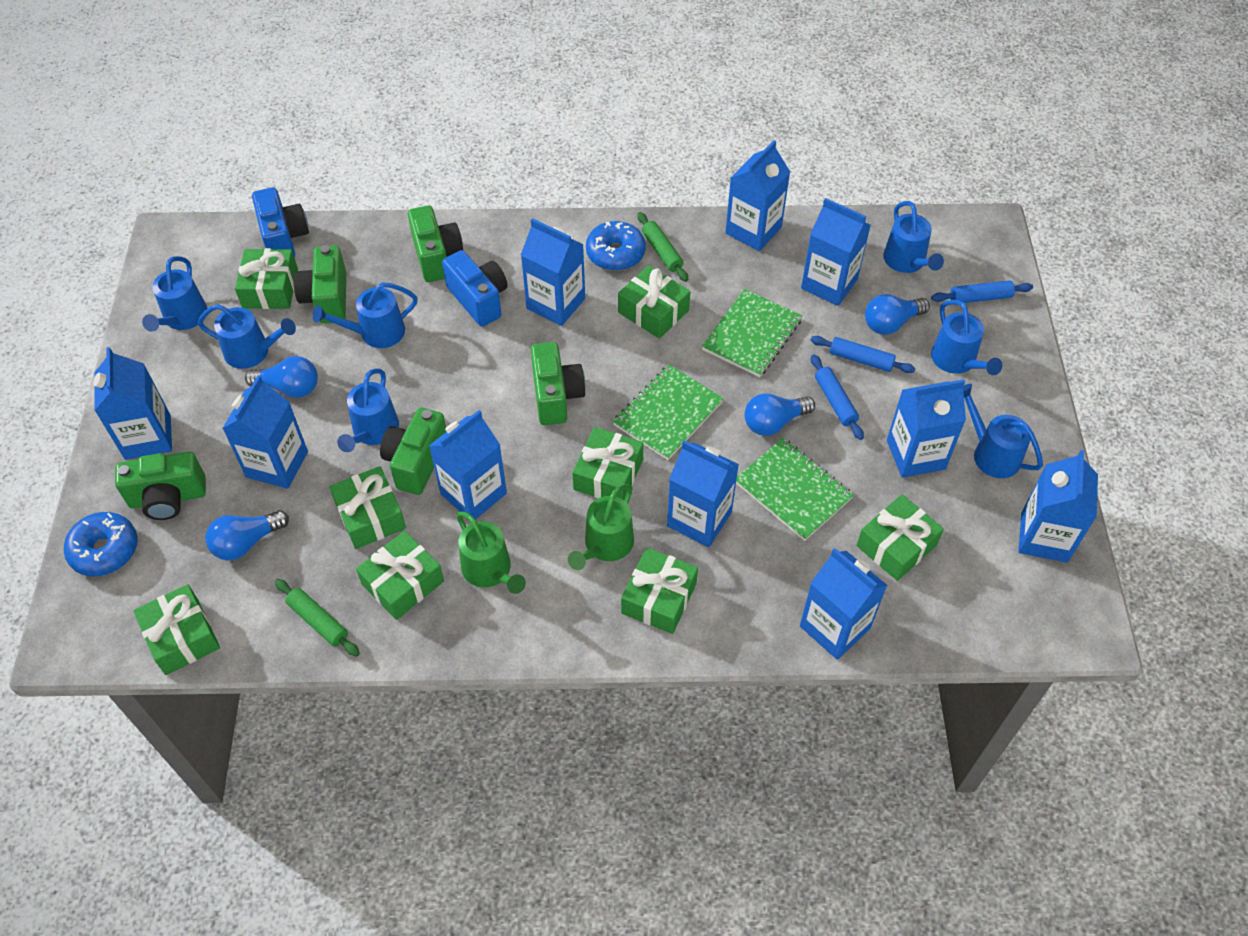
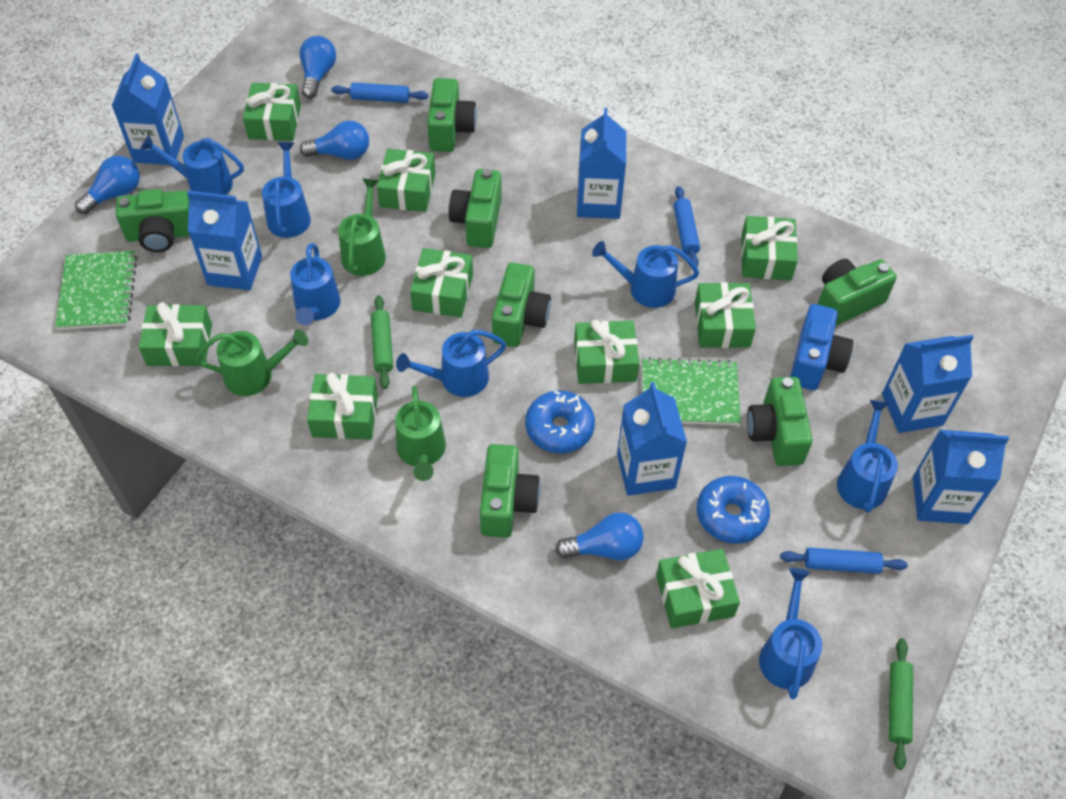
blue camera: [252,187,309,258] [442,250,508,327] = 2 -> [790,304,853,390] = 1
blue carton: [93,347,172,460] [222,375,308,489] [429,410,507,520] [521,218,585,326] [667,440,739,547] [725,140,790,251] [800,548,887,660] [801,198,871,306] [887,379,966,478] [1018,450,1098,563] = 10 -> [112,54,184,165] [187,191,262,290] [577,108,626,219] [617,382,687,496] [882,335,974,433] [913,430,1009,524] = 6
green camera: [115,452,206,520] [293,245,346,324] [380,408,446,495] [408,205,463,282] [531,342,586,425] = 5 -> [115,189,190,252] [427,78,477,152] [449,169,502,248] [480,444,540,538] [492,262,551,347] [747,377,813,466] [818,259,897,326] = 7
green gift: [133,584,220,675] [235,248,298,309] [329,466,406,549] [356,531,444,620] [572,427,644,500] [618,265,690,339] [621,547,698,634] [857,494,944,581] = 8 -> [139,302,212,367] [243,83,301,141] [307,373,378,440] [377,149,435,212] [410,248,473,318] [574,319,639,384] [656,549,740,628] [695,282,756,348] [741,216,798,280] = 9
green notebook: [613,364,724,460] [702,289,802,377] [736,438,854,541] = 3 -> [55,251,137,330] [642,357,741,426] = 2
green watering can: [457,512,526,594] [568,484,634,570] = 2 -> [195,329,308,396] [338,178,386,276] [395,385,446,481] = 3

